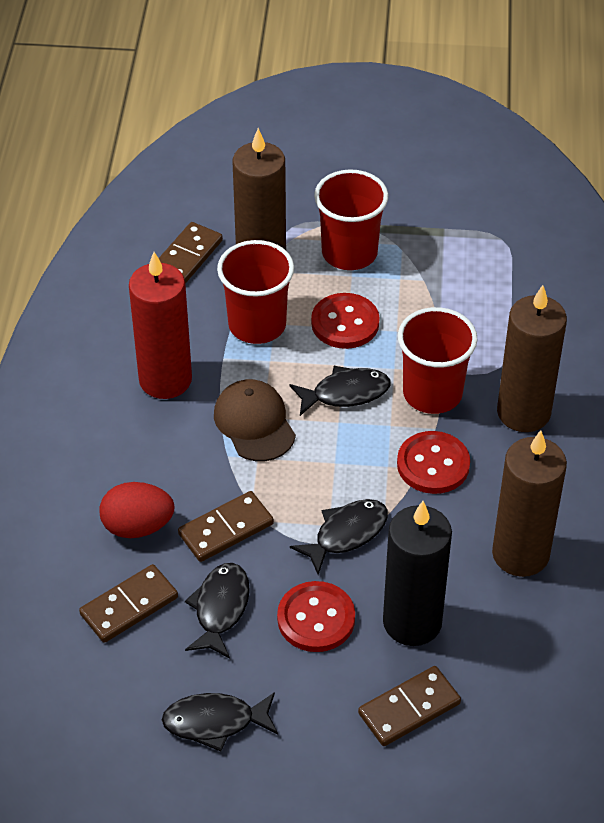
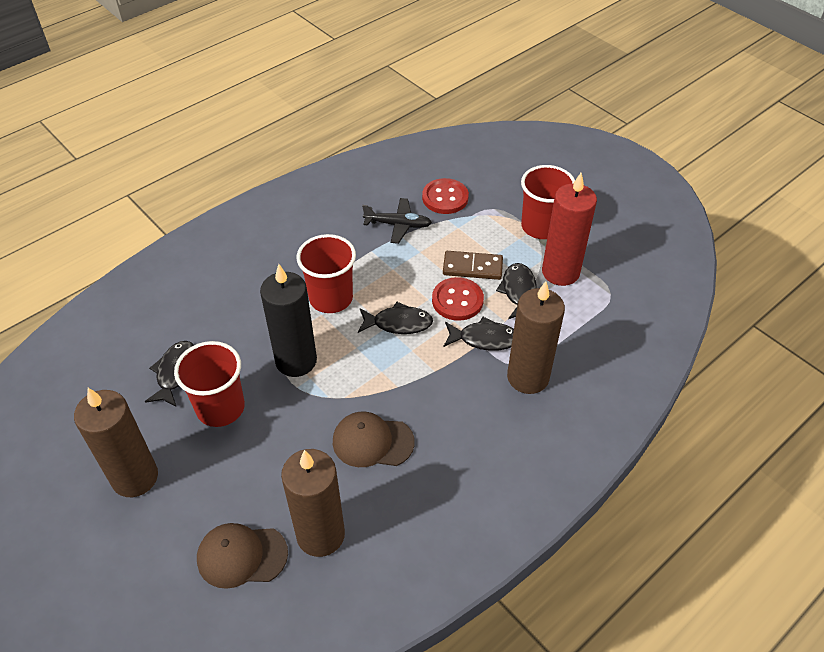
black plane: none = 0 -> [362,198,432,244] = 1
brown cap: [214,379,296,461] = 1 -> [197,523,288,589] [333,412,415,467] = 2
brown domino: [79,564,178,643] [159,222,223,284] [178,491,274,562] [358,666,461,746] = 4 -> [443,251,503,280] = 1
red button: [277,581,355,652] [311,293,380,349] [397,431,470,494] = 3 -> [422,178,469,214] [432,277,484,321] = 2
red egg: [99,482,174,538] = 1 -> none = 0

